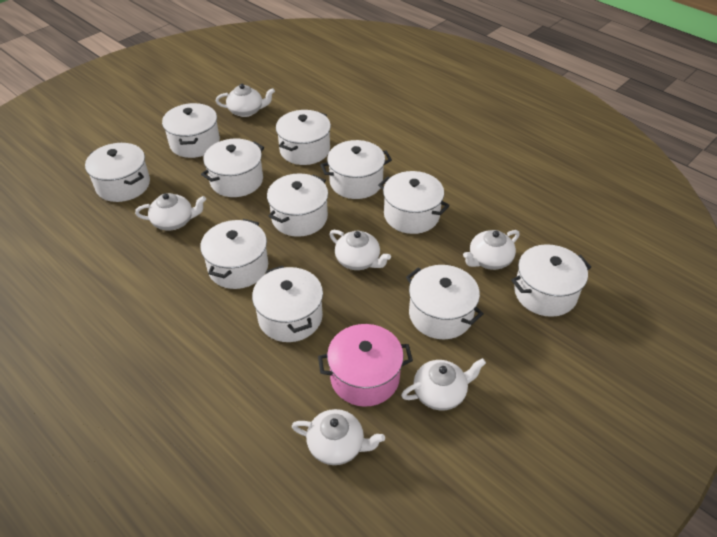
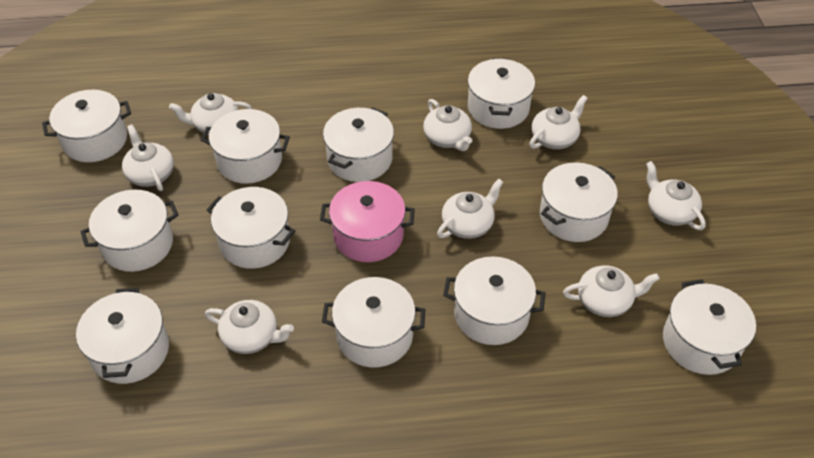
white teapot: [135,193,206,231] [216,84,275,117] [291,409,385,465] [329,230,391,270] [401,358,486,410] [463,230,520,270] = 6 -> [122,125,174,191] [169,93,252,134] [205,300,294,354] [423,99,472,151] [437,179,503,239] [529,95,588,149] [563,265,660,317] [646,161,706,230] = 8

